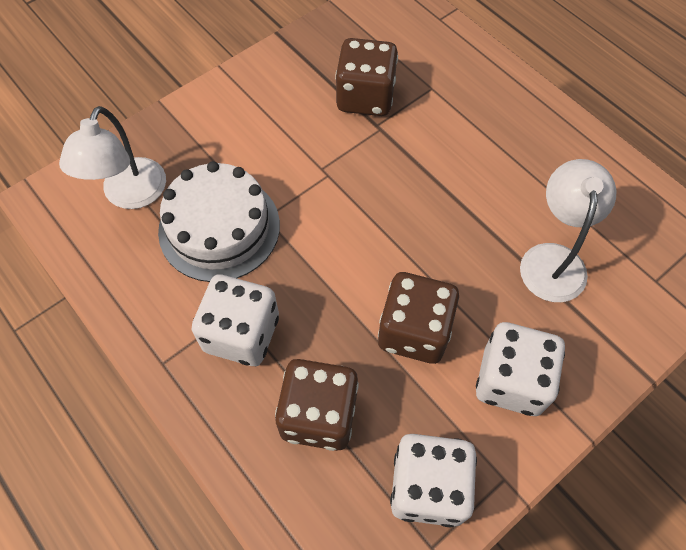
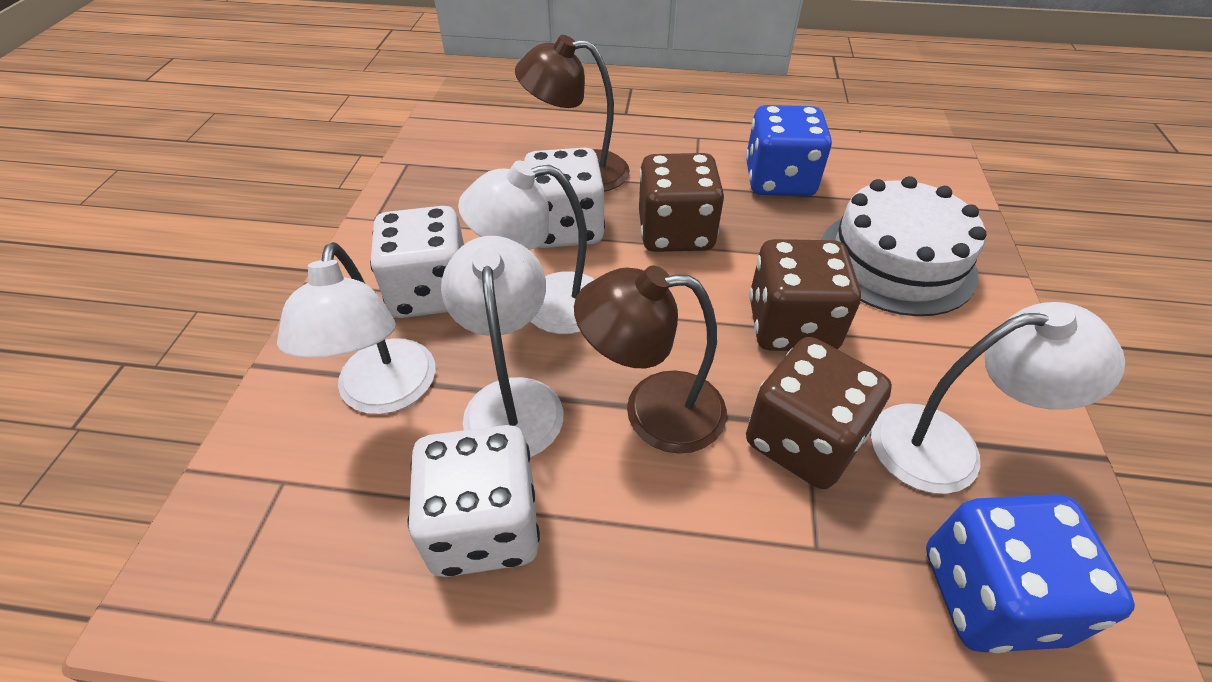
blue dice: none = 0 -> [746,105,832,196] [926,494,1135,653] = 2
brown lamp: none = 0 -> [515,35,630,192] [574,266,727,454] = 2
white lamp: [59,106,166,209] [520,159,616,302] = 2 -> [277,242,435,414] [441,236,563,458] [458,160,595,334] [871,302,1125,494] = 4

